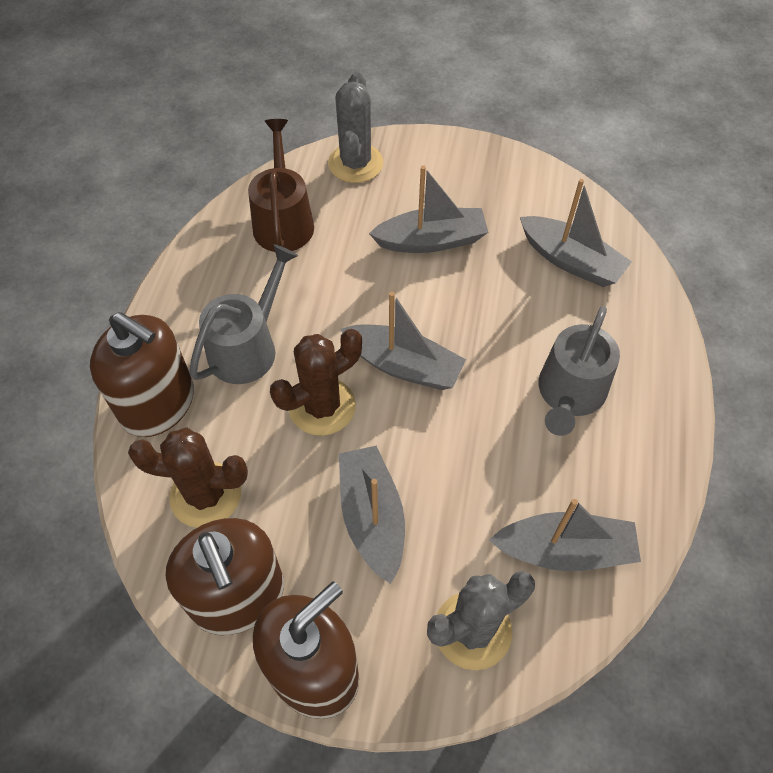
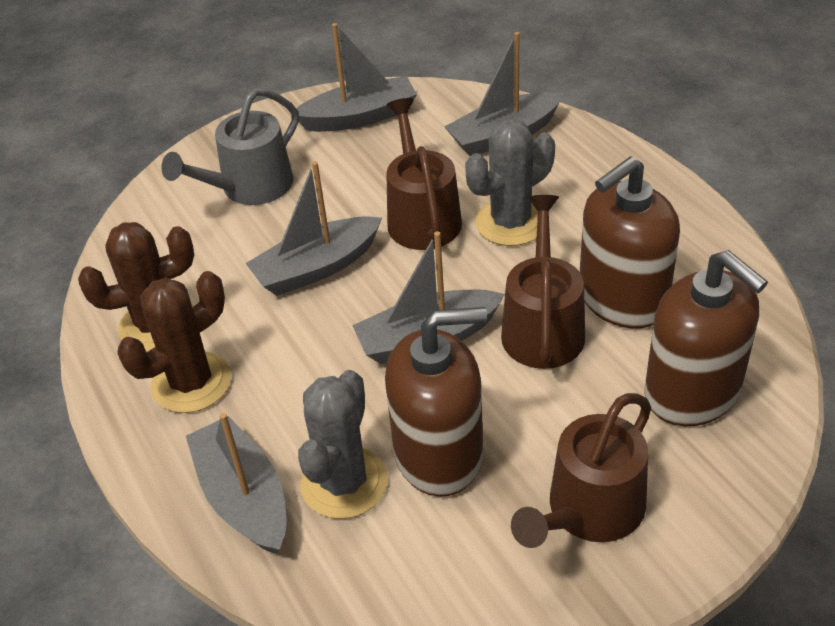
brown watering can: [248,119,314,252] = 1 -> [386,98,462,250] [501,195,585,369] [511,393,651,548] = 3
grey watering can: [189,244,298,384] [539,306,620,436] = 2 -> [161,88,299,205] = 1

